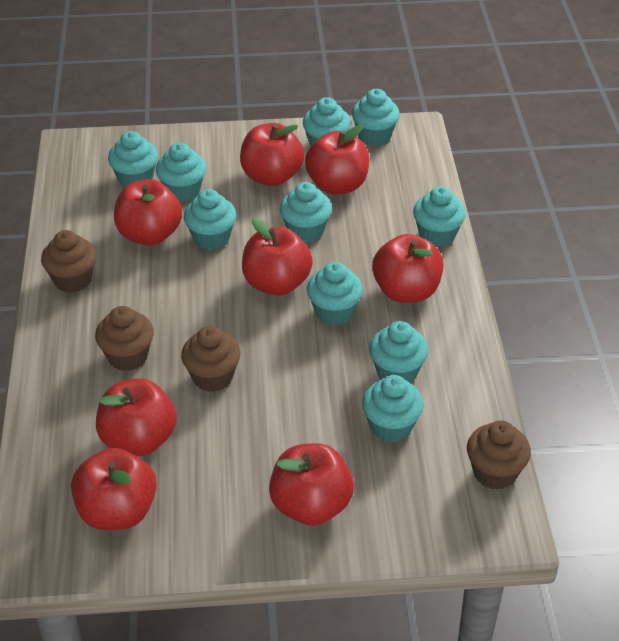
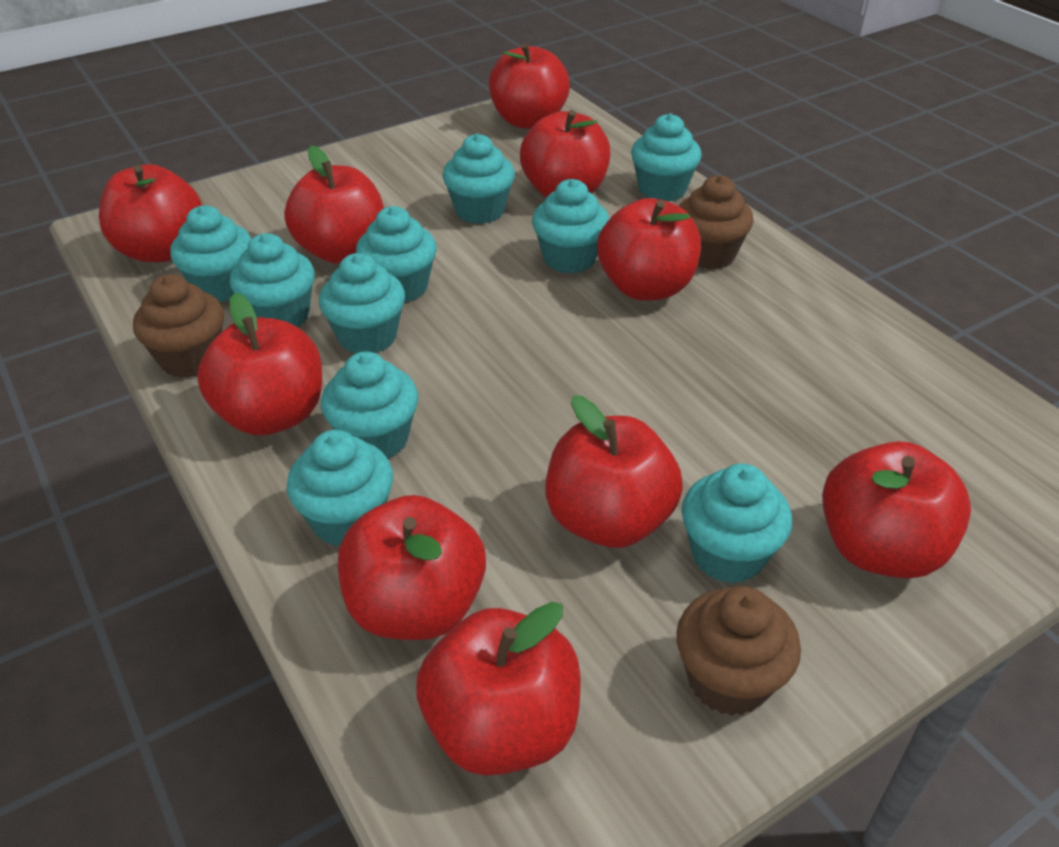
brown cupcake: [41,230,96,293] [95,306,154,371] [181,326,241,392] [467,420,531,490] = 4 -> [133,274,224,378] [676,586,801,716] [679,175,753,269] = 3
red apple: [71,448,157,530] [96,378,177,456] [114,179,182,246] [240,123,304,186] [242,218,313,296] [269,443,354,526] [305,125,370,195] [372,234,444,303] = 8 -> [99,164,203,262] [197,293,322,435] [284,145,384,263] [338,495,486,640] [416,602,581,776] [489,43,570,129] [520,110,610,197] [545,395,683,548] [597,198,701,301] [822,441,971,579] = 10

